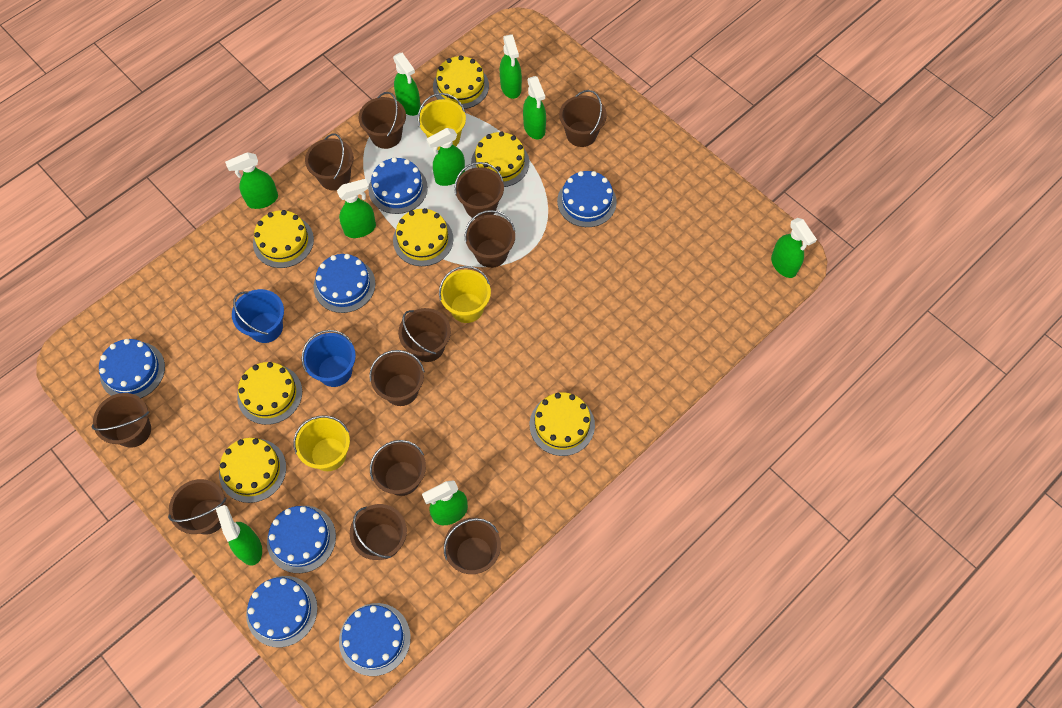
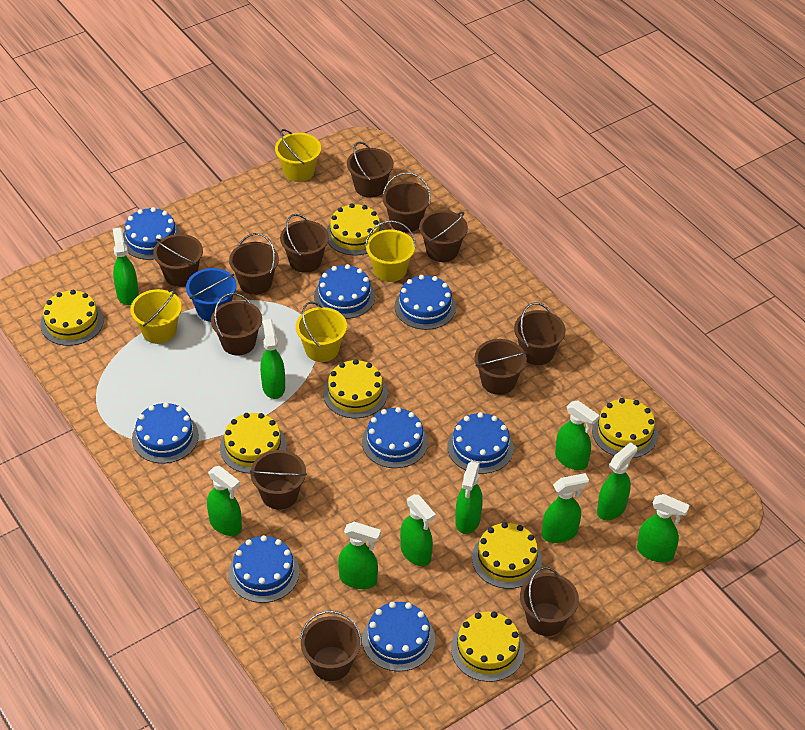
blue bucket: [232,289,284,343] [302,330,356,387] = 2 -> [186,268,237,322] = 1
blue cake: [99,339,165,398] [246,576,318,647] [267,506,336,573] [314,254,376,313] [339,603,411,676] [368,157,428,214] [557,171,617,227] = 7 -> [123,207,181,260] [132,402,199,463] [229,535,299,603] [314,264,375,319] [362,407,428,468] [362,602,435,672] [395,275,456,330] [447,412,514,474] = 8
green spray bottle: [216,505,262,565] [225,152,278,209] [337,179,376,238] [393,53,420,116] [422,480,468,525] [426,128,465,186] [500,34,522,99] [523,76,546,140] [771,218,817,278] = 9 -> [113,228,139,305] [207,466,242,536] [260,319,285,399] [338,522,381,589] [400,494,436,566] [455,461,483,534] [542,473,589,543] [555,401,599,470] [597,442,637,520] [637,494,690,562] = 10
yellow bucket: [293,416,350,471] [418,93,466,150] [439,266,491,323] = 3 -> [130,288,182,344] [275,129,321,182] [296,302,347,362] [365,220,416,282] = 4

